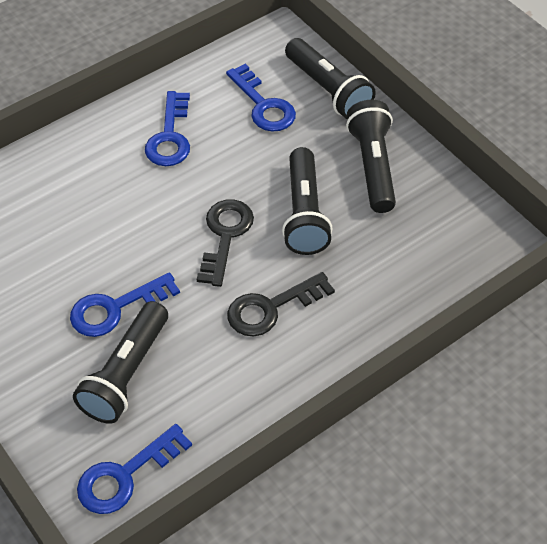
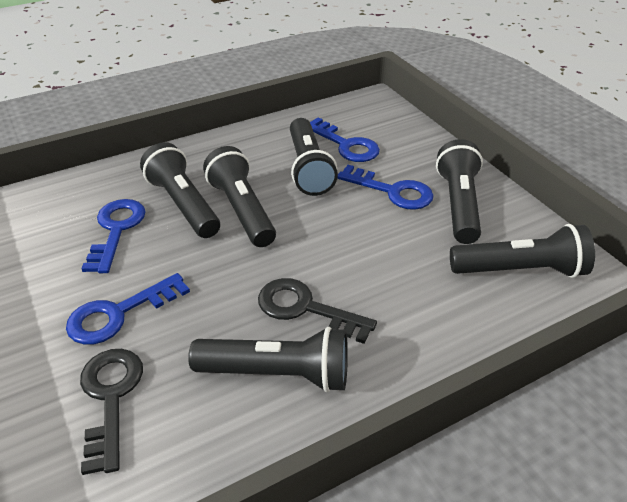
black flashlight: [73,301,168,423] [282,147,332,255] [285,38,376,119] [346,100,396,213] = 4 -> [140,142,220,238] [188,327,348,392] [203,146,276,247] [290,118,338,196] [436,139,483,244] [450,224,595,278] = 6

